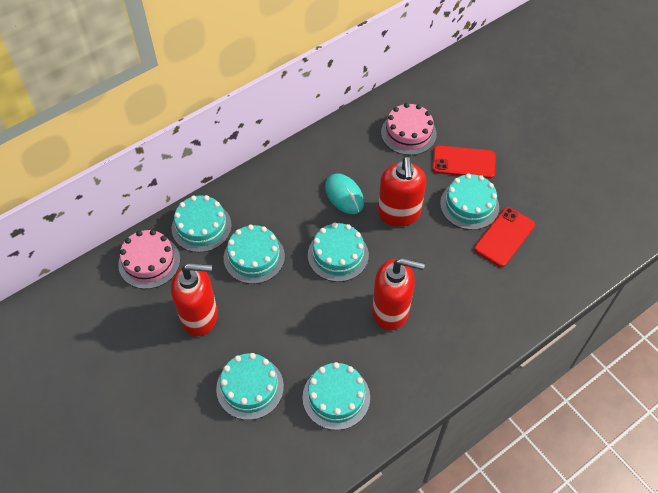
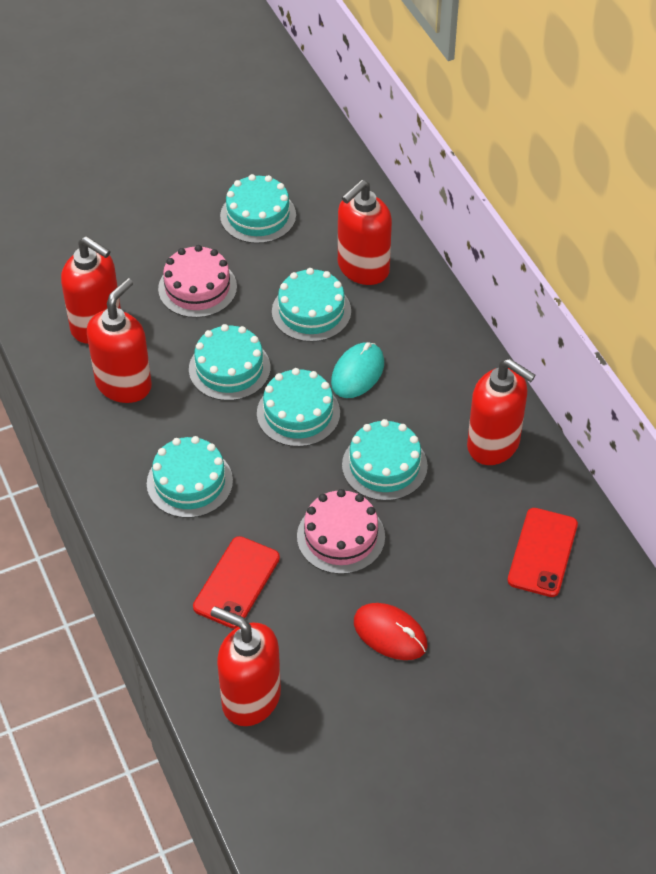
red mouse: none = 0 -> [354,603,427,660] = 1
red soap dispenser: [171,263,218,336] [372,258,425,330] [378,157,426,226] = 3 -> [61,236,121,344] [87,278,152,403] [211,606,281,726] [338,180,392,285] [467,359,536,465] = 5

